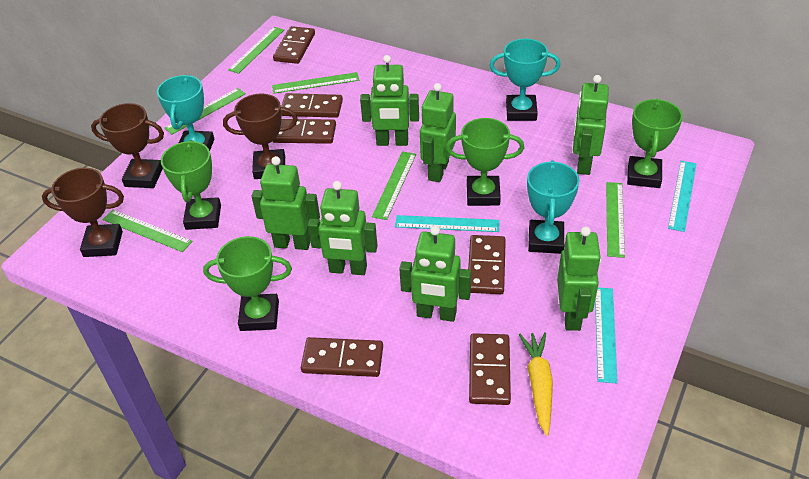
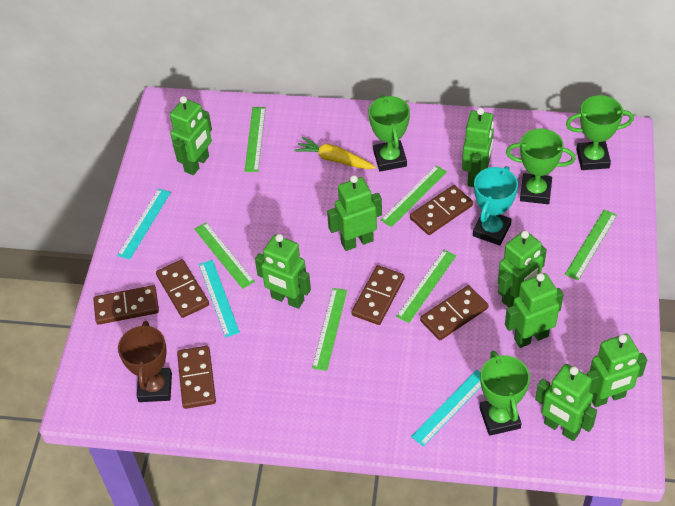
brown trophy: [42,168,124,257] [91,103,164,188] [223,94,298,179] = 3 -> [118,321,172,402] = 1
green robot: [252,156,320,250] [308,181,378,275] [360,55,419,146] [399,226,471,322] [420,83,456,182] [557,226,601,331] [573,75,609,175] = 7 -> [170,96,212,175] [255,234,311,309] [327,175,382,251] [462,108,494,187] [498,230,547,307] [505,273,564,348] [535,364,597,441] [587,334,647,407] = 8
turquoise trophy: [157,75,214,151] [489,39,560,121] [527,160,580,254] = 3 -> [473,166,518,246] = 1

